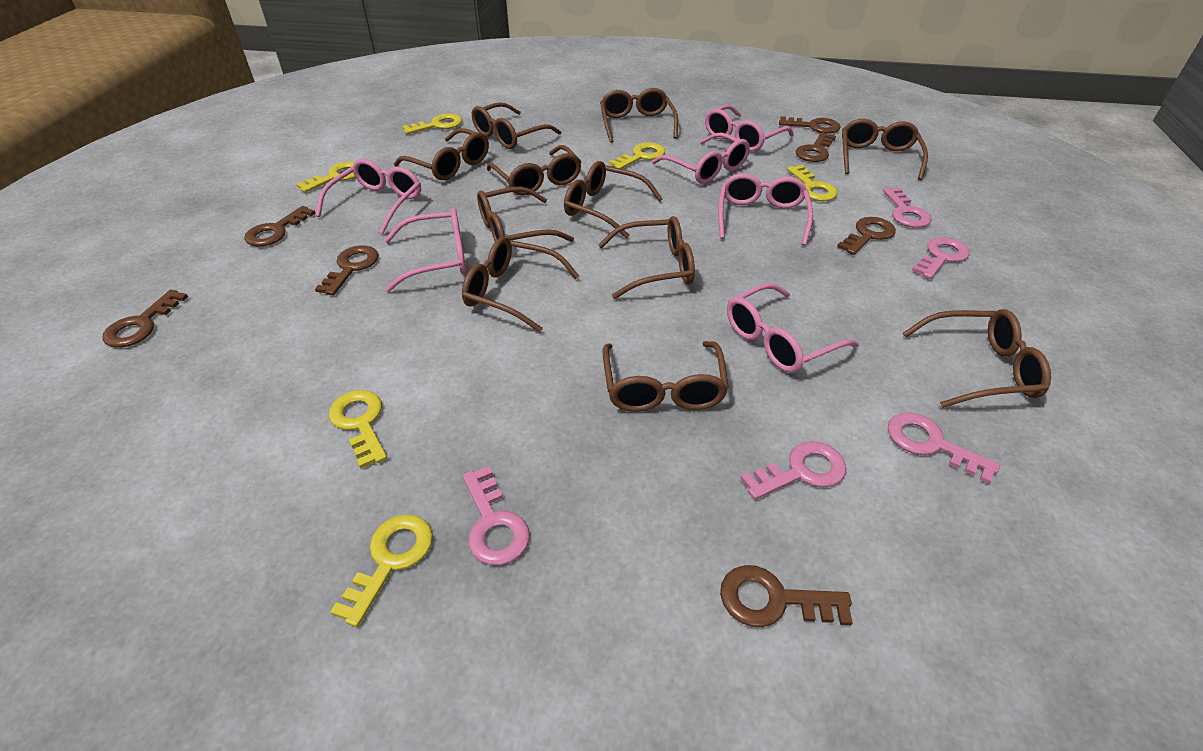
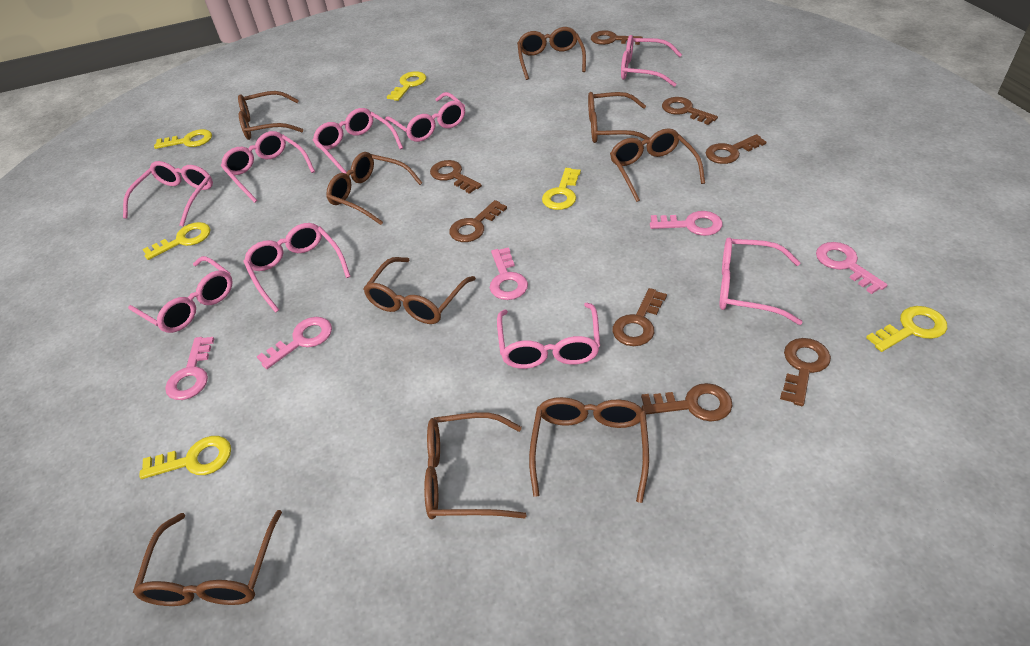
brown glasses: [394,128,489,180] [462,237,579,332] [472,102,561,149] [477,187,574,242] [487,145,582,196] [564,161,663,239] [598,216,695,299] [600,88,678,143] [602,341,729,412] [842,119,928,180] [903,309,1051,408] = 11 -> [133,510,282,606] [238,91,303,140] [326,152,422,225] [363,257,476,324] [424,412,526,519] [517,27,586,80] [529,397,649,503] [588,92,650,143] [610,128,705,202] = 9
brown key: [102,290,188,348] [244,206,315,246] [315,246,379,296] [720,565,853,627] [779,116,840,134] [796,132,836,162] [837,217,896,255] = 7 -> [430,160,482,194] [449,200,507,242] [591,30,643,45] [613,288,667,346] [641,383,733,421] [662,97,718,125] [706,134,766,164] [780,338,831,406] = 8
pink glasses: [315,159,421,234] [384,208,467,292] [652,132,750,184] [705,105,794,152] [718,173,813,246] [727,283,859,373] = 6 -> [123,161,213,227] [128,256,233,333] [221,131,315,203] [243,223,351,313] [313,108,403,173] [385,92,465,142] [497,302,600,369] [621,35,682,87] [720,237,803,325] = 9

